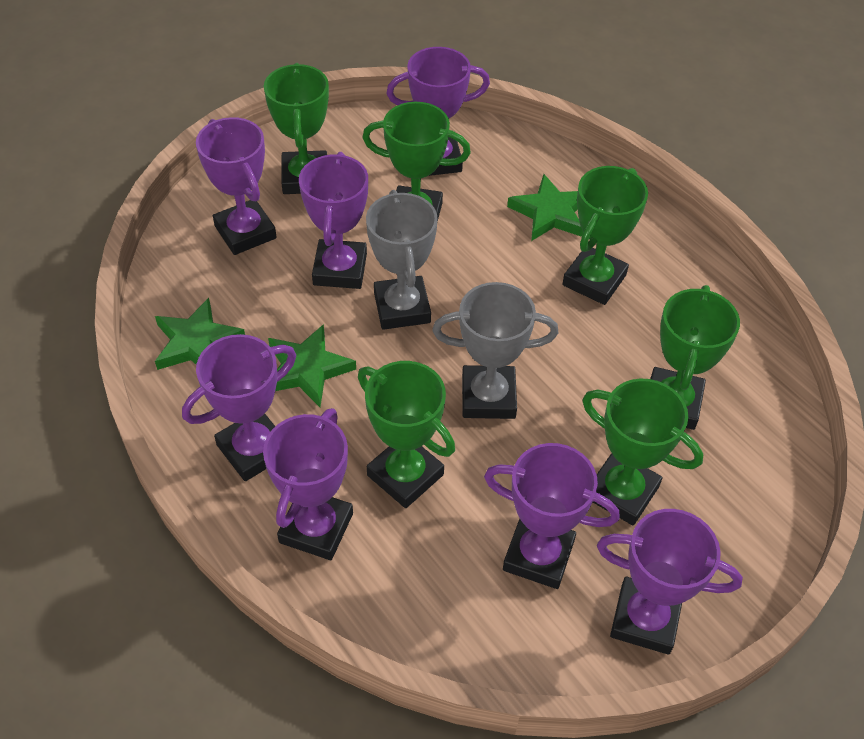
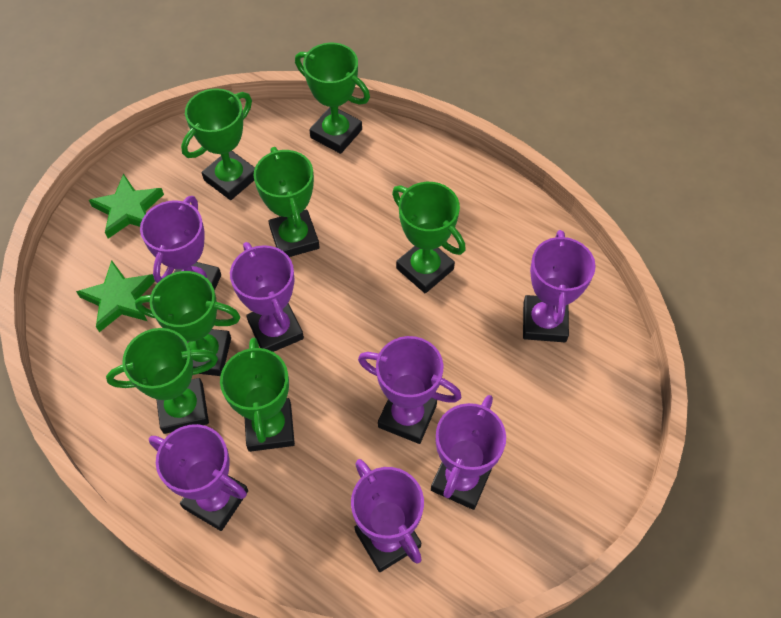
green star: [155,298,245,370] [268,324,356,407] [507,174,583,241] = 3 -> [76,260,155,332] [89,173,164,238] = 2
green trophy: [264,63,329,194] [358,361,455,508] [362,102,471,222] [562,166,648,305] [582,379,703,525] [650,285,740,430] = 6 -> [106,328,218,434] [135,271,240,376] [181,88,255,200] [220,338,295,452] [254,147,320,257] [295,43,370,154] [392,182,466,293] = 7
grey trophy: [366,190,438,330] [432,282,559,419] = 2 -> none = 0

